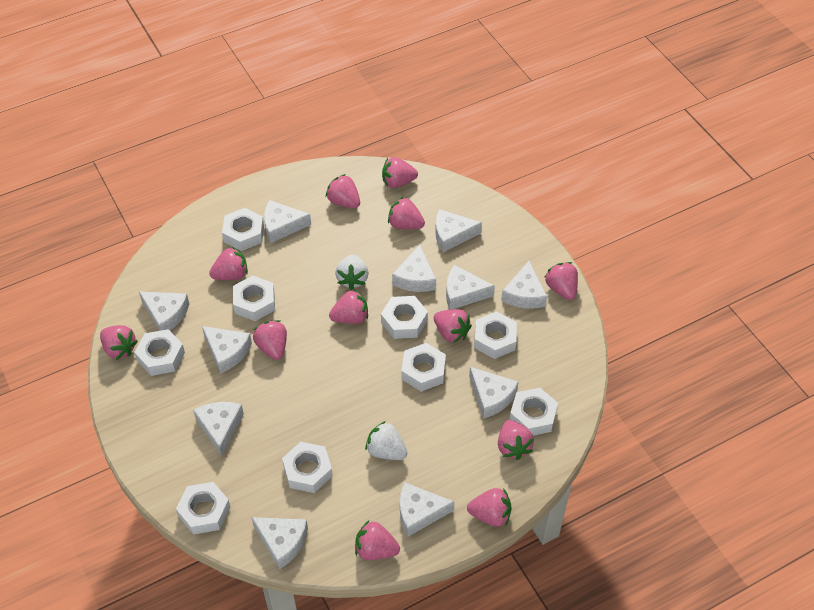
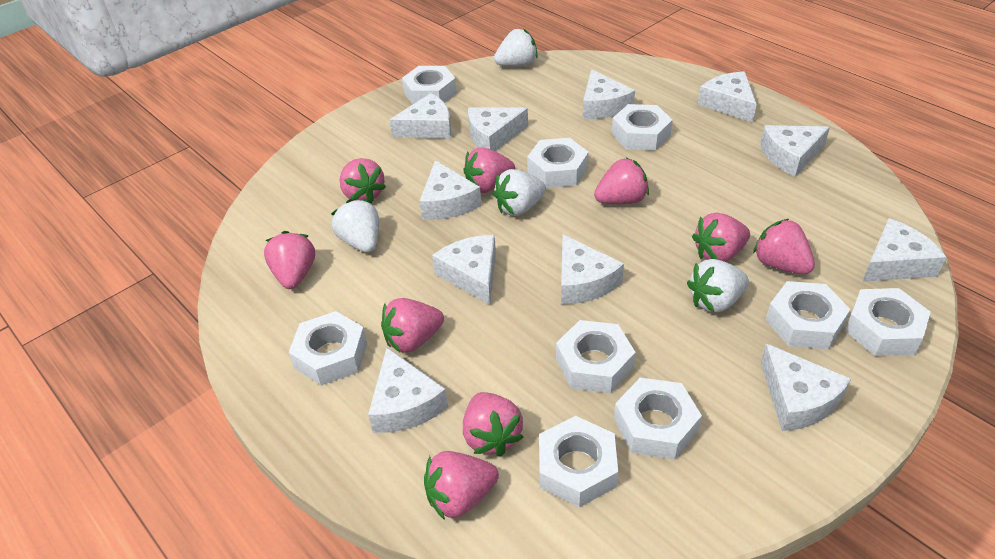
pink strawberry: [100,325,138,360] [209,246,248,280] [253,320,287,360] [326,174,360,208] [329,290,368,324] [355,520,400,560] [382,157,418,188] [388,197,425,229] [434,309,472,343] [467,488,512,526] [498,420,534,460] [544,262,578,300] = 12 -> [264,231,315,289] [340,158,386,203] [381,298,444,353] [424,451,499,520] [463,147,515,193] [463,392,524,457] [594,158,649,204] [692,213,750,262] [753,219,815,274] = 9
white strawberry: [335,255,368,290] [365,421,407,460] = 2 -> [331,199,379,253] [493,169,546,216] [494,29,538,67] [687,259,749,313] = 4

